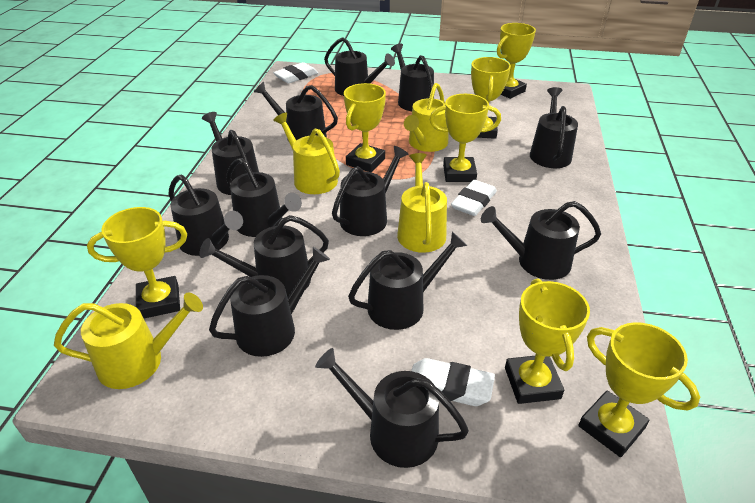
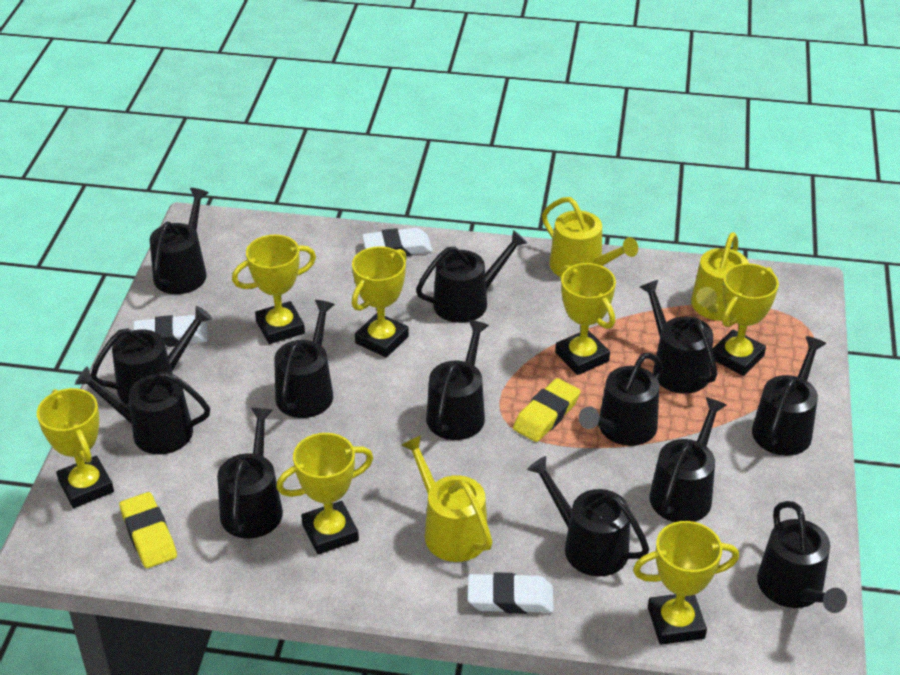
yellow eraser: none = 0 -> [119,492,177,568] [513,378,581,442] = 2
yellow watering can: [54,293,203,389] [273,112,340,194] [397,153,447,253] [404,83,449,152] = 4 -> [401,435,493,562] [542,197,638,277] [691,232,749,321] = 3

